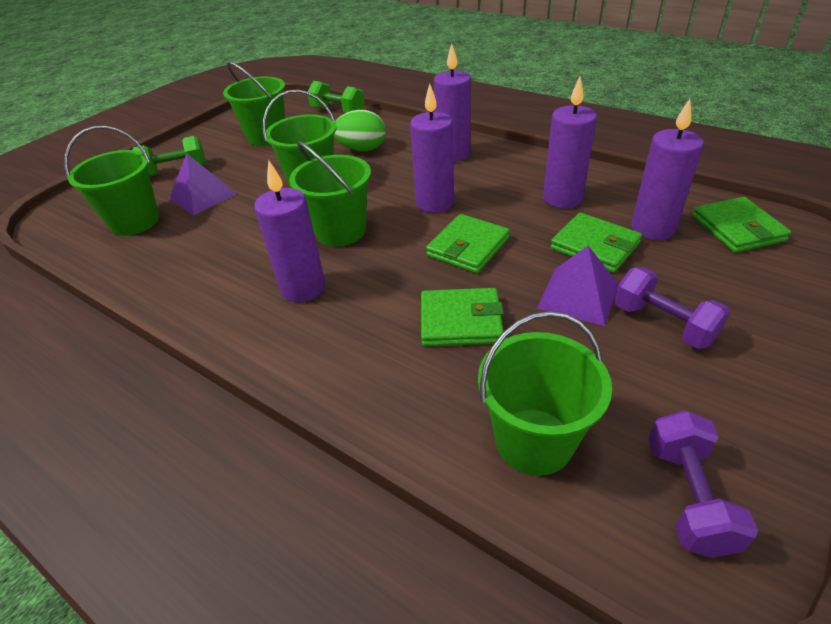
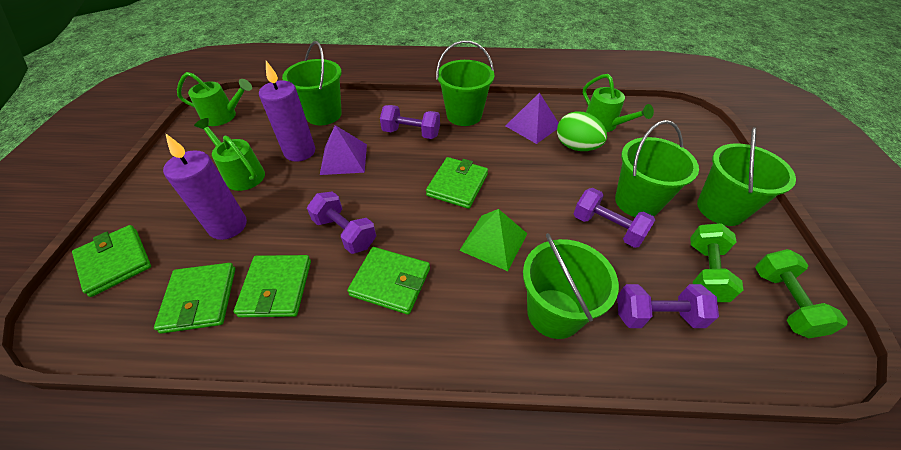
green pyramid: none = 0 -> [459,209,527,271] = 1
green wallet: [421,288,504,346] [426,214,510,273] [550,213,642,273] [692,197,791,253] = 4 -> [72,225,151,297] [154,263,235,334] [234,255,311,317] [347,247,430,315] [426,157,488,209] = 5
green watering can: none = 0 -> [177,72,252,126] [194,118,265,191] [583,74,654,132] = 3
purple candle: [254,161,325,302] [410,84,454,213] [434,44,471,162] [543,77,597,209] [631,99,704,240] = 5 -> [163,133,247,240] [259,61,315,162] = 2
purple dumbbell: [614,267,730,349] [648,411,758,558] = 2 -> [307,191,376,254] [380,105,440,139] [573,188,655,248] [617,284,719,328] = 4

